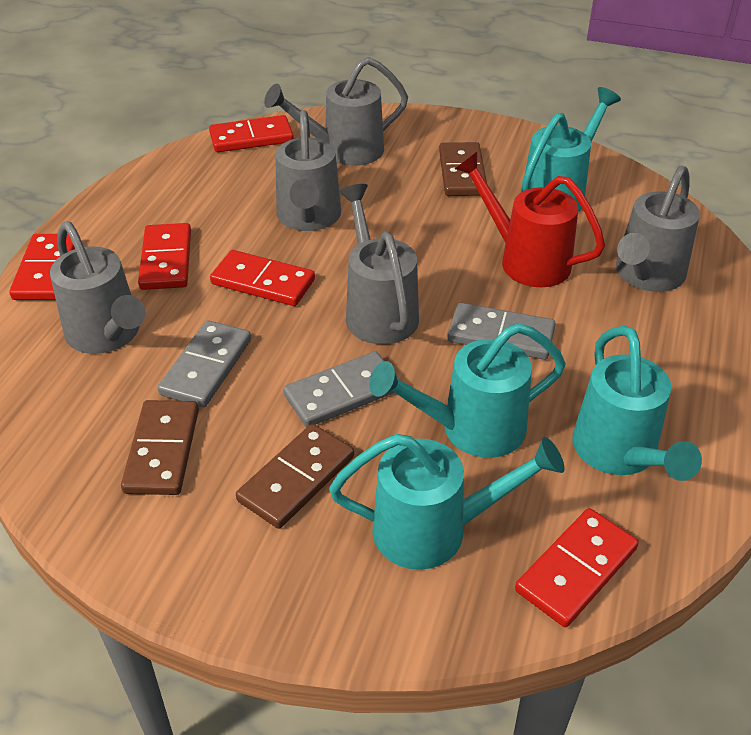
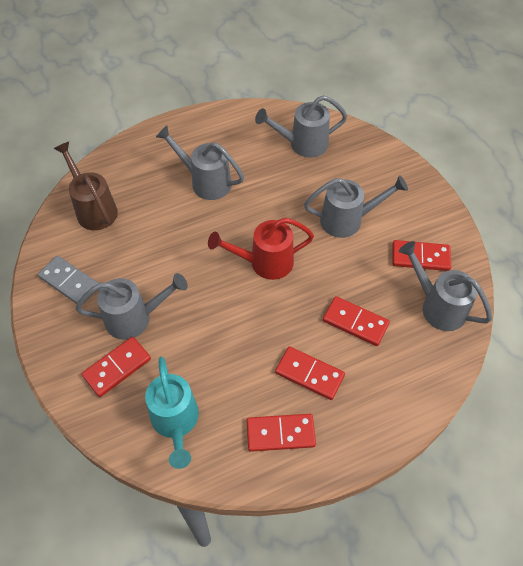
brown domino: [121,400,199,495] [236,424,354,529] [439,142,487,196] = 3 -> none = 0
brown watering can: none = 0 -> [54,142,118,230] = 1
grey domino: [158,320,251,407] [283,351,400,427] [447,303,556,360] = 3 -> [38,256,98,304] = 1
turquoise watering can: [329,434,565,570] [369,323,566,458] [521,87,621,212] [572,326,702,481] = 4 -> [145,357,199,469] = 1

